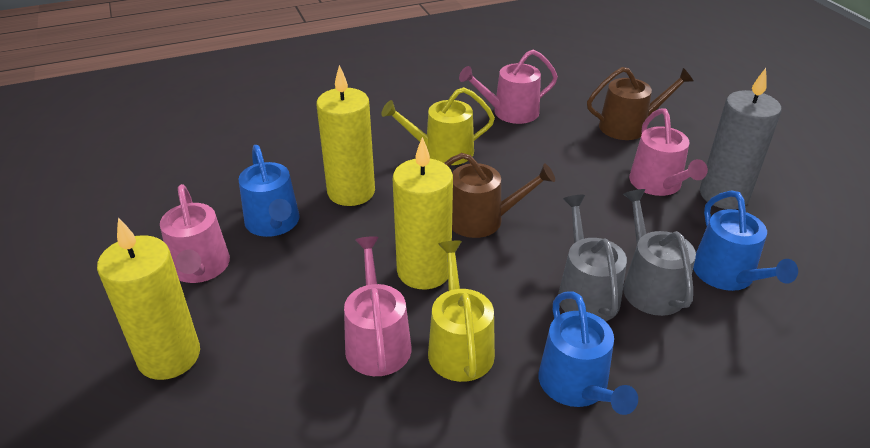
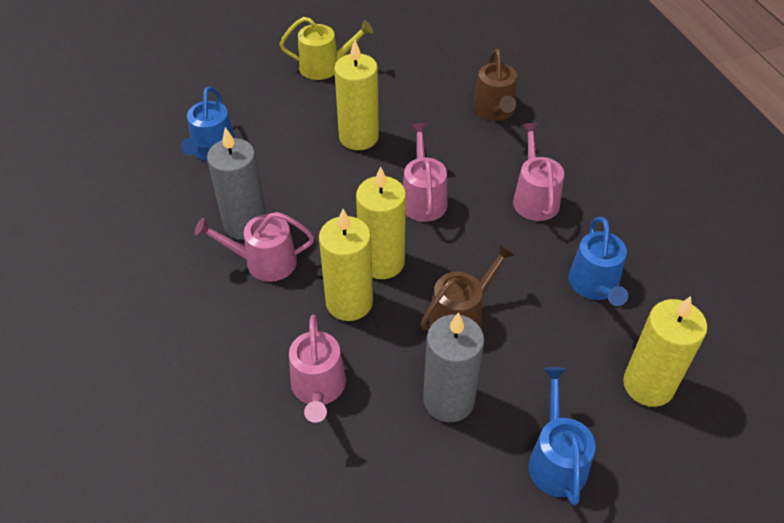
grey candle: [700,68,782,209] = 1 -> [207,127,266,240] [423,312,485,422] = 2
grey watering can: [558,195,627,322] [623,189,696,316] = 2 -> none = 0
yellow candle: [97,218,200,380] [316,65,375,206] [393,137,453,289] = 3 -> [319,209,373,321] [334,40,379,150] [356,166,406,279] [623,296,707,407] = 4
yellow watering can: [381,87,495,165] [428,240,495,382] = 2 -> [280,17,373,80] = 1

